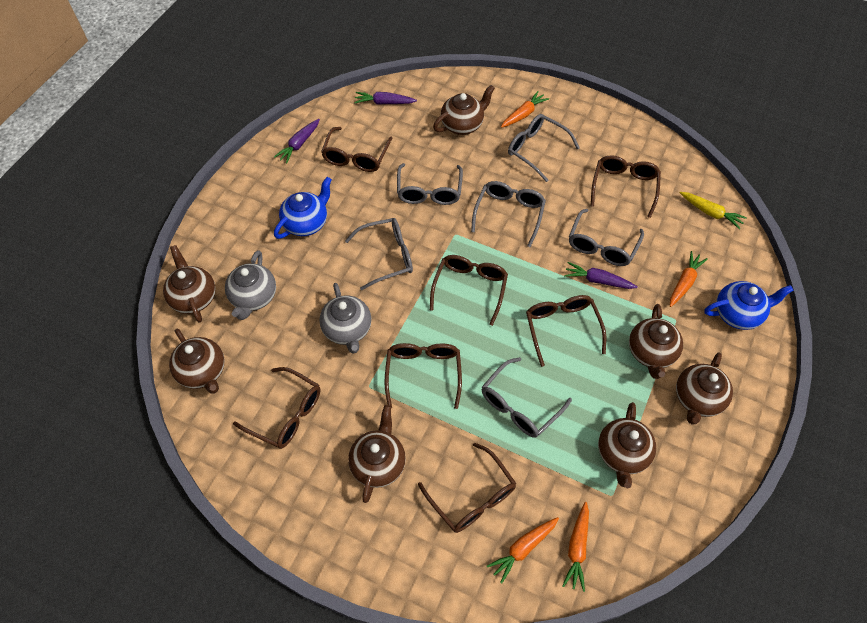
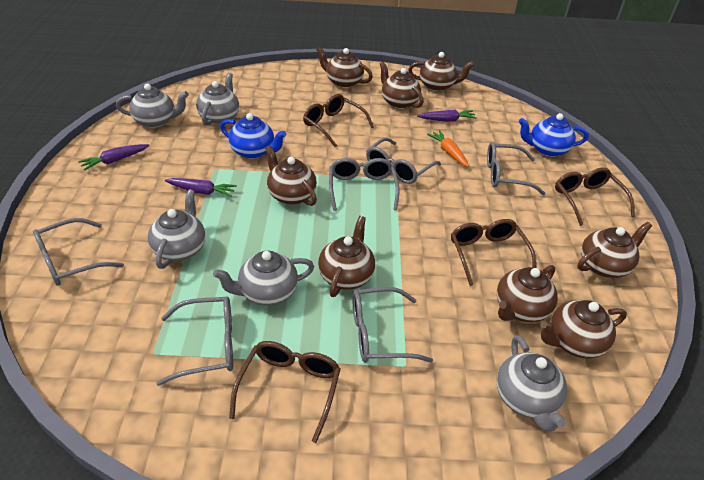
brown glasses: [233,367,320,449] [321,127,392,172] [385,343,462,409] [418,443,516,533] [430,255,508,326] [526,295,606,367] [591,155,661,218] = 7 -> [229,341,341,443] [303,94,374,147] [451,219,537,286] [555,168,635,226] = 4
brown teapot: [163,245,216,323] [169,329,225,394] [348,405,406,503] [433,85,495,135] [598,402,656,488] [629,304,683,379] [676,352,733,425] = 7 -> [265,145,317,206] [316,47,373,88] [318,216,375,297] [380,62,424,109] [408,52,474,91] [497,265,558,322] [540,300,627,358] [577,222,652,278] = 8
grey teapot: [225,250,276,320] [319,283,371,354] = 2 -> [116,84,189,128] [148,189,205,269] [196,73,239,125] [213,251,314,306] [497,335,567,432] = 5
orange carrot: [487,517,559,584] [501,91,549,128] [562,502,589,592] [670,251,708,307] = 4 -> [427,130,469,167] = 1
yellow carrot: [680,192,747,229] = 1 -> none = 0

